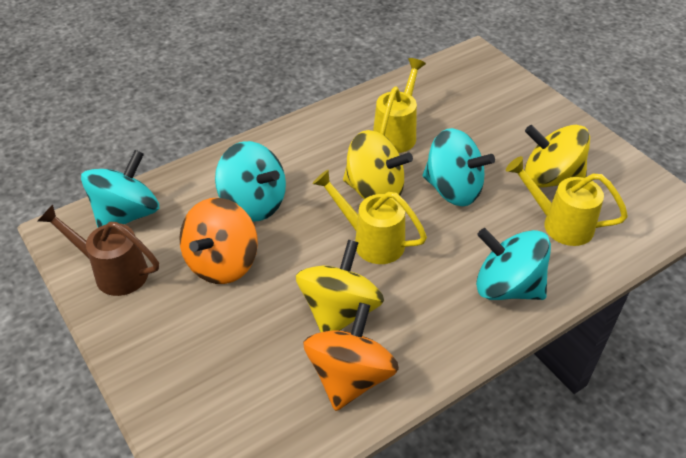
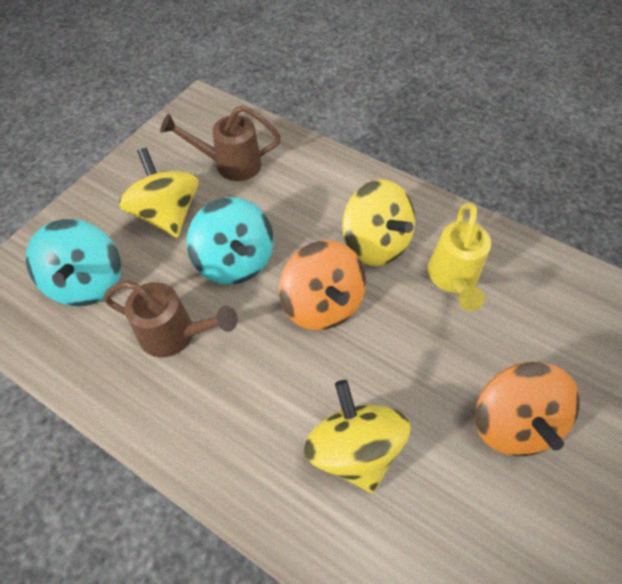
brown watering can: [38,204,159,296] = 1 -> [103,280,238,358] [160,105,281,181] = 2
turquoise spinning top: [81,150,159,227] [215,141,286,222] [422,128,495,206] [476,228,551,300] = 4 -> [26,219,121,306] [186,197,273,285] = 2
yellow watering can: [312,170,427,264] [373,58,426,153] [506,156,628,246] = 3 -> [428,203,491,311] = 1

